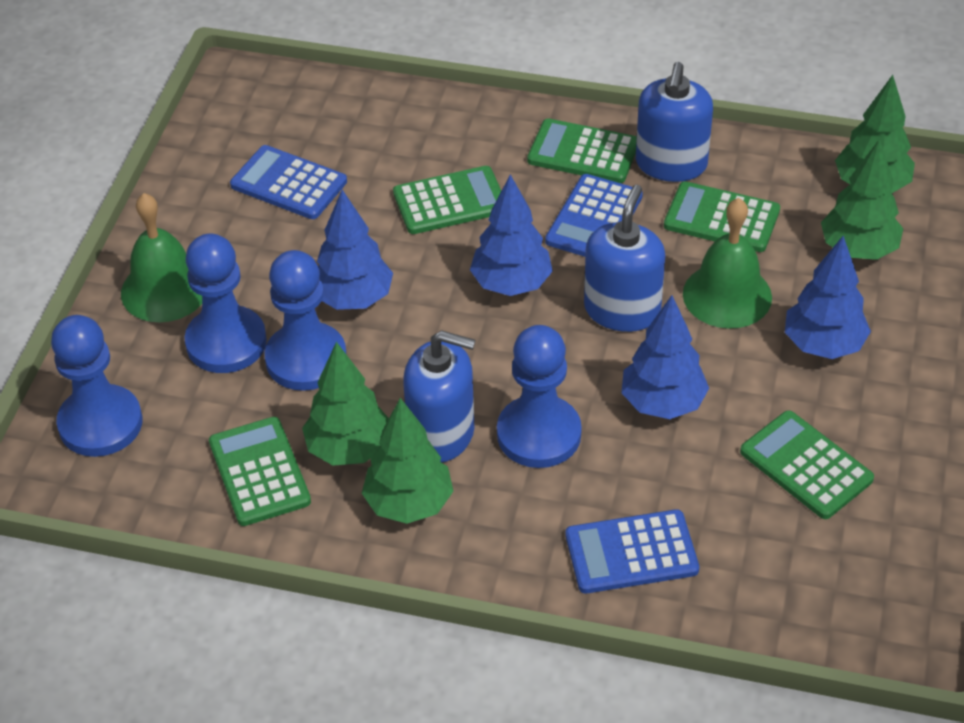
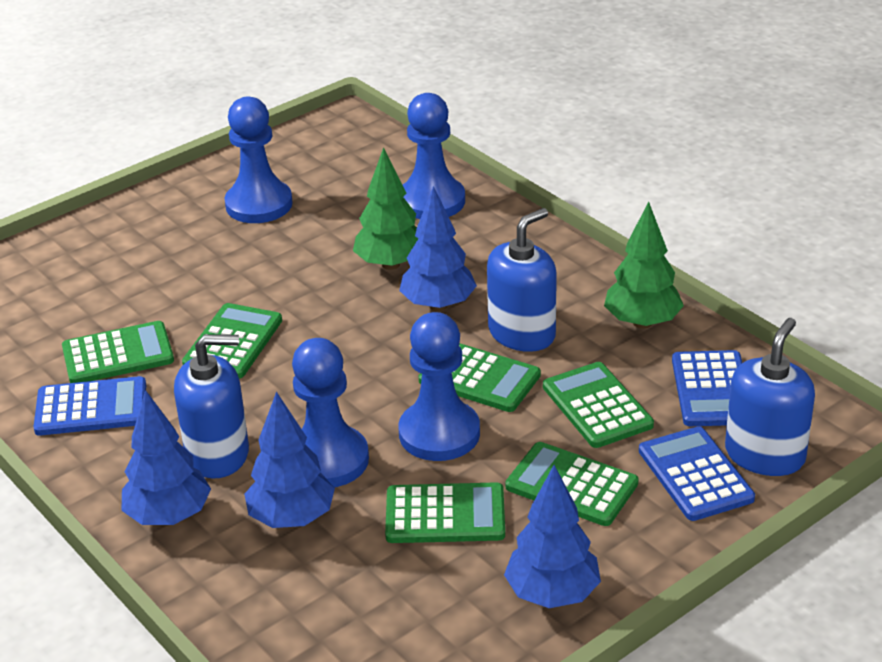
green bell: [121,193,202,322] [683,198,772,329] = 2 -> none = 0
green calculator: [209,417,311,526] [393,166,501,234] [527,119,637,183] [664,181,780,252] [740,410,874,519] = 5 -> [62,321,174,383] [182,303,282,379] [385,482,505,543] [419,343,541,412] [505,442,638,526] [543,362,654,448] = 6
green tree: [302,342,389,466] [362,398,453,524] [821,139,903,260] [835,75,915,193] = 4 -> [353,147,418,270] [604,202,684,329] = 2

